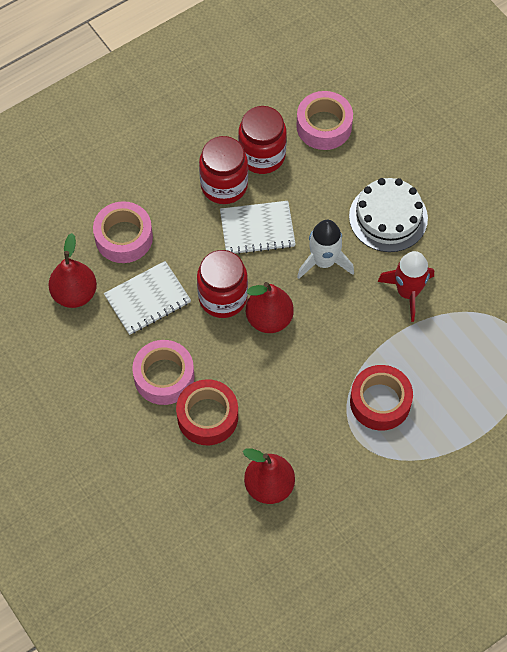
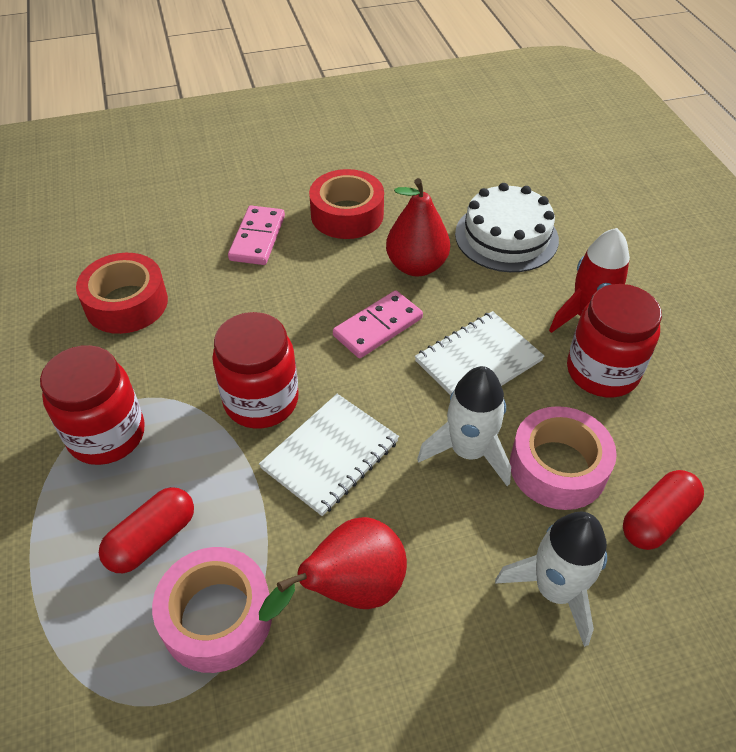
pink domino: none = 0 -> [228,206,285,265] [333,290,423,358] = 2
pink tape: [93,201,153,263] [132,340,194,405] [296,91,353,150] = 3 -> [152,547,272,673] [510,406,617,510] = 2
red capsule: none = 0 -> [99,487,194,573] [623,470,704,550] = 2
red pear: [48,233,97,308] [243,449,295,504] [246,282,294,333] = 3 -> [259,517,407,622] [386,178,450,277] = 2
white rocket: [297,220,354,279] = 1 -> [417,366,511,486] [495,512,607,647] = 2

